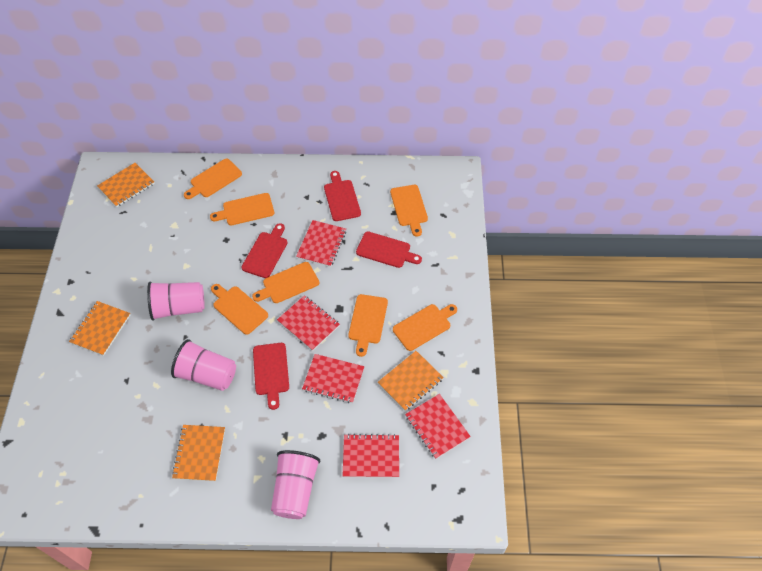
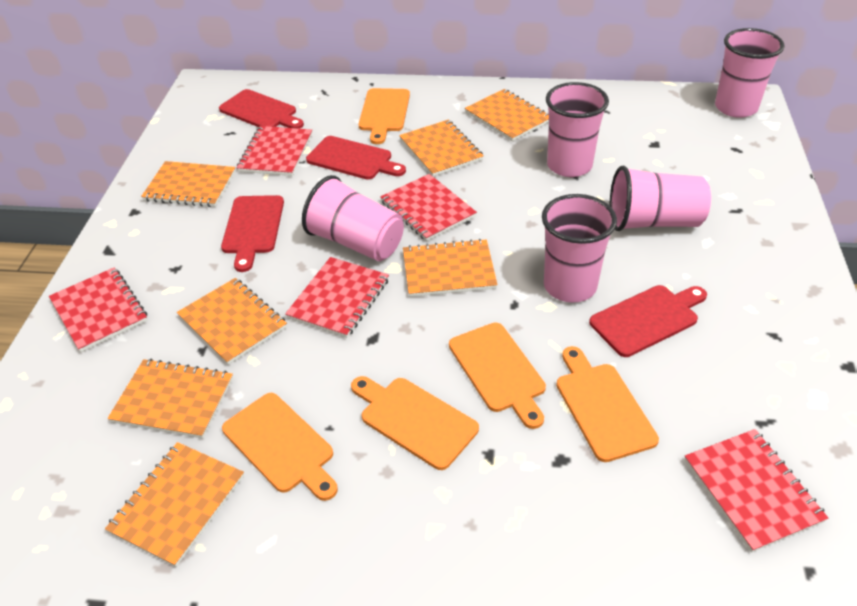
orange cutting board: [184,159,242,199] [210,193,274,225] [211,284,268,335] [252,262,319,303] [348,294,388,357] [390,185,428,236] [393,304,457,351] = 7 -> [222,393,338,501] [351,376,479,470] [359,88,410,144] [449,323,546,429] [556,346,659,462] = 5
orange notebook: [69,301,130,356] [97,163,155,207] [172,425,225,481] [378,351,444,411] = 4 -> [105,442,244,567] [107,359,233,438] [141,161,236,207] [177,278,287,365] [399,120,484,177] [403,239,497,297] [465,89,549,141] = 7
pink cup: [147,282,205,321] [171,339,236,391] [271,450,321,519] = 3 -> [302,175,404,261] [542,194,617,302] [546,82,609,177] [610,166,711,231] [715,28,785,118] = 5

